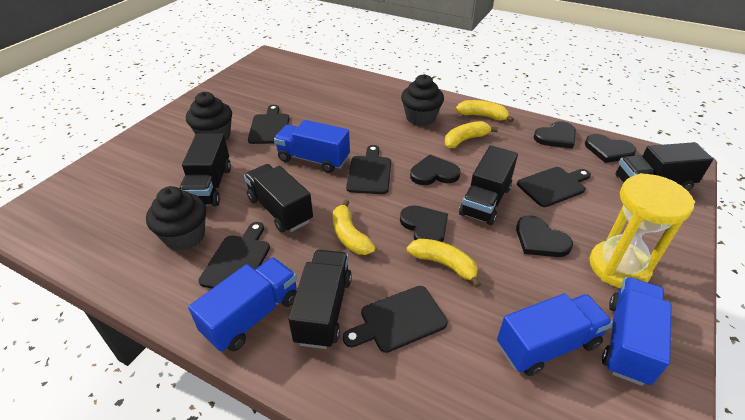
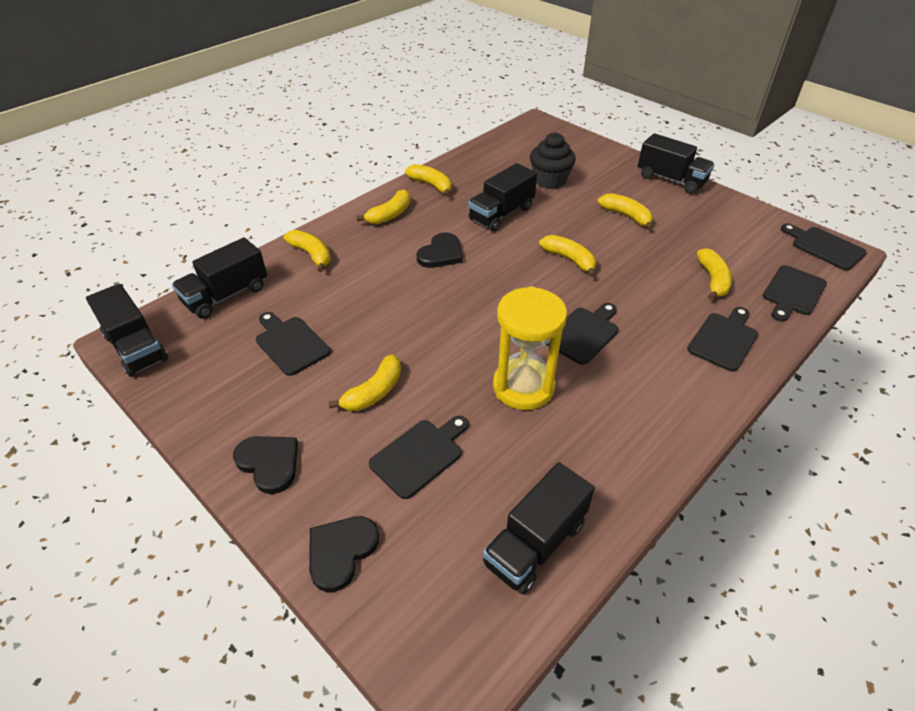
black cupcake: [146,186,206,251] [186,92,232,141] [401,74,444,126] = 3 -> [530,132,576,189] = 1
black cutting board: [198,222,270,289] [248,105,289,144] [343,286,448,353] [346,145,391,194] [517,167,591,207] = 5 -> [256,312,331,376] [369,416,468,499] [546,303,619,365] [687,307,758,372] [763,265,827,322] [781,224,867,270] = 6
black heart: [400,205,448,242] [410,155,461,185] [516,215,573,257] [534,121,576,149] [585,134,636,163] = 5 -> [233,436,298,494] [309,516,379,592] [417,232,463,268] = 3
blue truck: [188,257,297,352] [274,120,350,173] [497,293,613,376] [602,277,671,386] = 4 -> none = 0
yellow banana: [333,200,376,255] [407,239,481,288] [445,121,498,148] [456,100,514,122] = 4 -> [284,230,331,272] [329,354,401,411] [357,189,410,224] [405,164,452,197] [539,235,596,277] [597,193,653,230] [697,248,732,300] = 7

